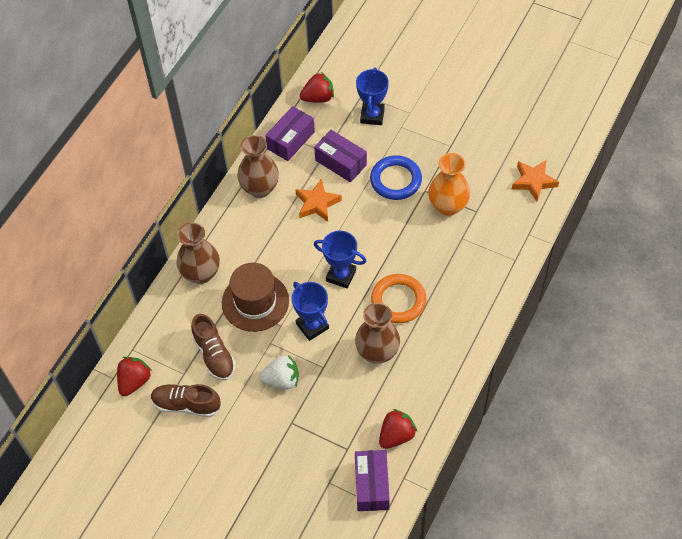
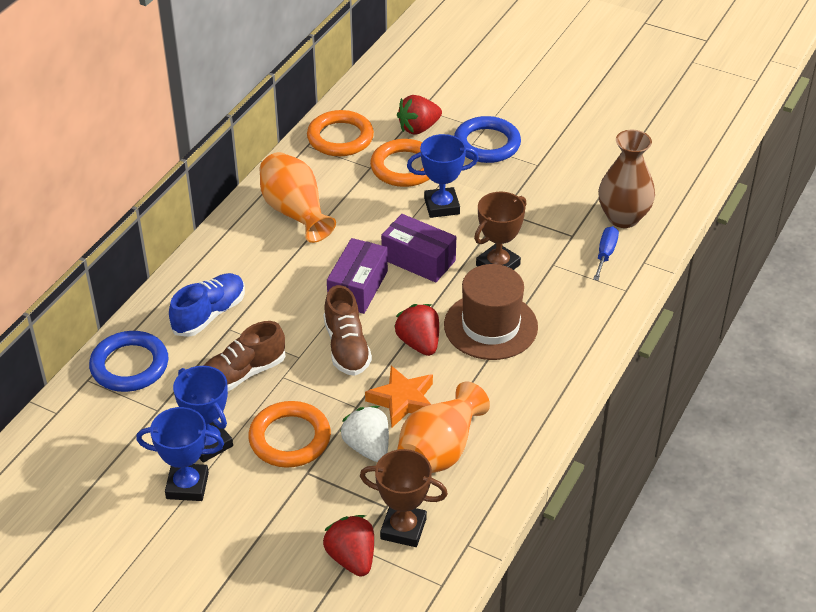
blue ring: [370,155,422,200] = 1 -> [89,331,168,392] [454,116,521,163] = 2
blue screwdriver: none = 0 -> [593,226,619,281] = 1
blue shoe: none = 0 -> [169,273,245,337] = 1
brown trophy: none = 0 -> [360,449,448,547] [474,192,526,270] = 2
brown vase: [176,222,220,284] [237,135,279,198] [355,303,400,364] = 3 -> [598,130,655,228] = 1
orange ring: [371,274,426,323] = 1 -> [248,401,331,468] [307,110,374,156] [370,139,429,187] = 3
orange star: [295,179,342,222] [512,160,559,202] = 2 -> [365,366,433,428] = 1
orange vase: [428,153,470,216] = 1 -> [260,152,336,243] [397,382,490,473] = 2
purple box: [265,106,315,161] [314,130,367,182] [355,450,390,511] = 3 -> [327,238,388,314] [381,214,456,283] = 2

